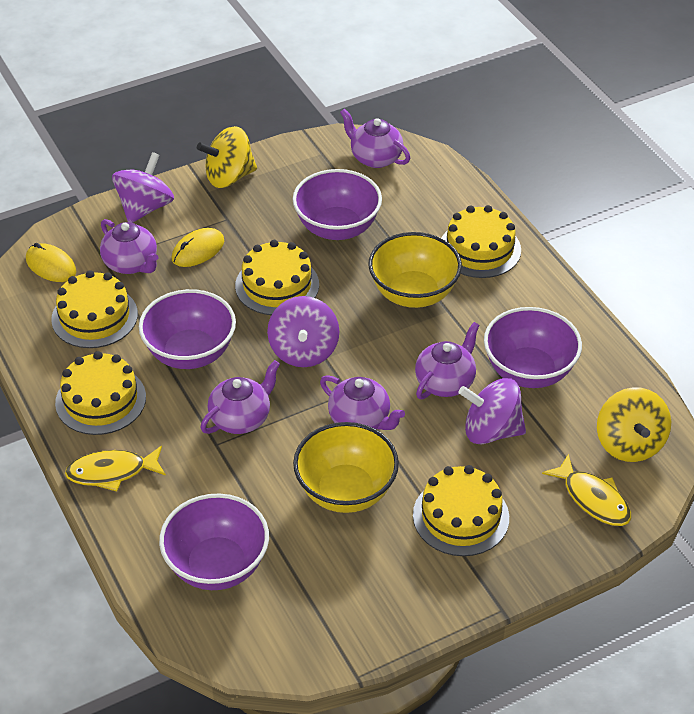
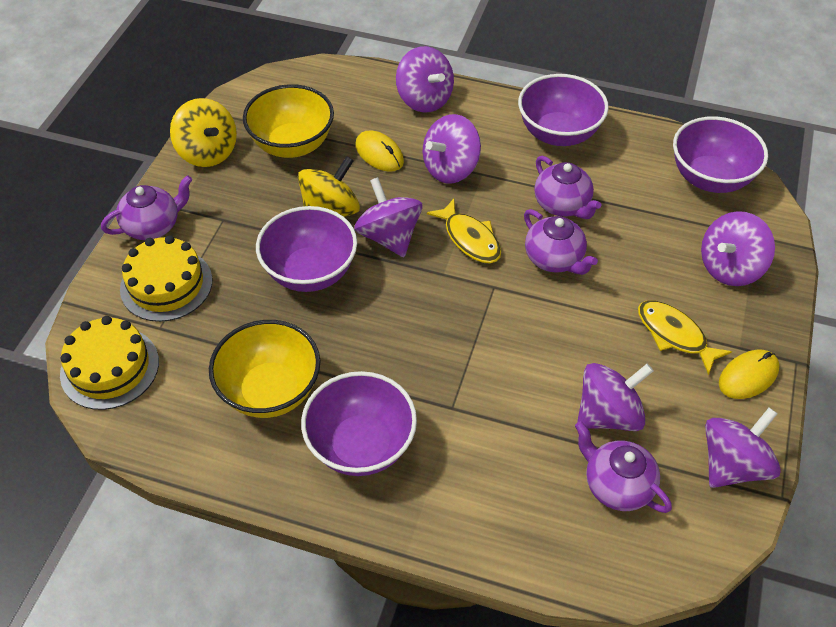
purple spinning top: [112,152,174,223] [267,296,339,367] [458,378,526,444] = 3 -> [354,177,422,257] [396,46,454,113] [423,114,481,184] [577,363,654,431] [701,211,775,286] [705,408,781,488] = 6
purple teapot: [100,219,158,274] [200,360,280,434] [320,375,405,430] [340,109,410,168] [415,322,480,399] = 5 -> [101,175,193,240] [524,209,598,275] [534,156,601,219] [575,421,672,513] = 4
yellow cake: [51,270,138,348] [55,351,146,435] [235,240,319,315] [413,465,509,556] [441,205,521,278] = 5 -> [60,316,159,410] [120,235,212,322] = 2

